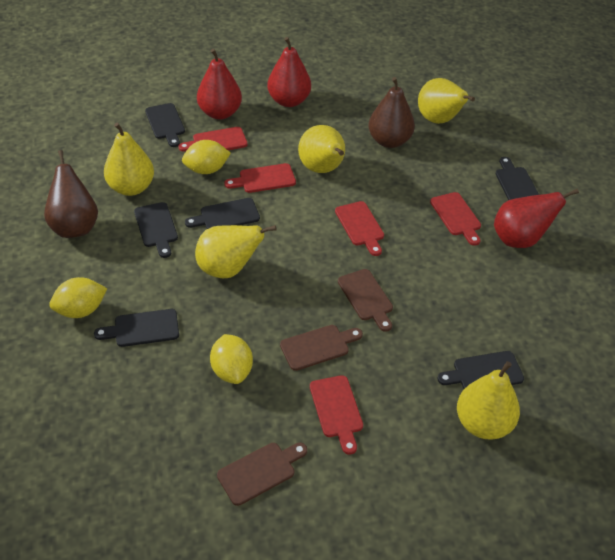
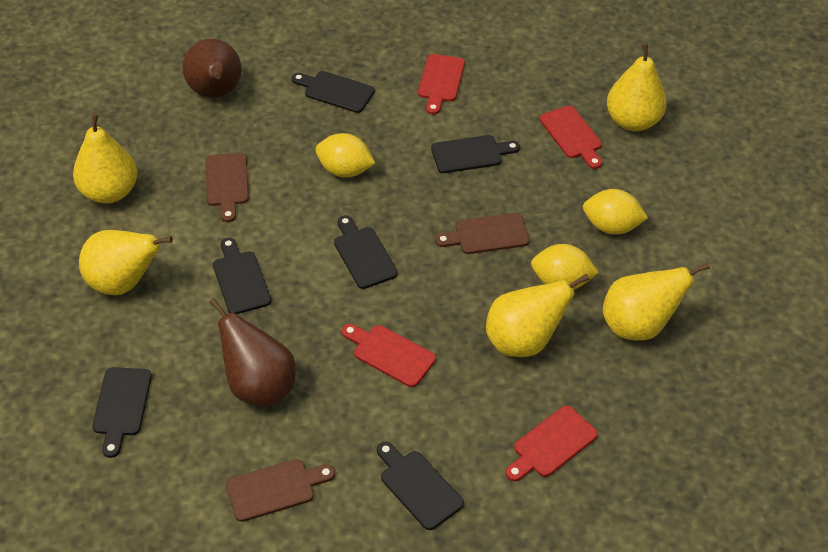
red cutting board: [179,127,248,152] [224,163,296,193] [310,375,363,455] [335,201,384,256] [430,192,481,246] = 5 -> [342,324,436,387] [418,54,465,115] [506,406,598,482] [540,106,602,169] = 4
red pear: [197,49,242,120] [267,37,311,107] [494,189,579,248] = 3 -> none = 0

